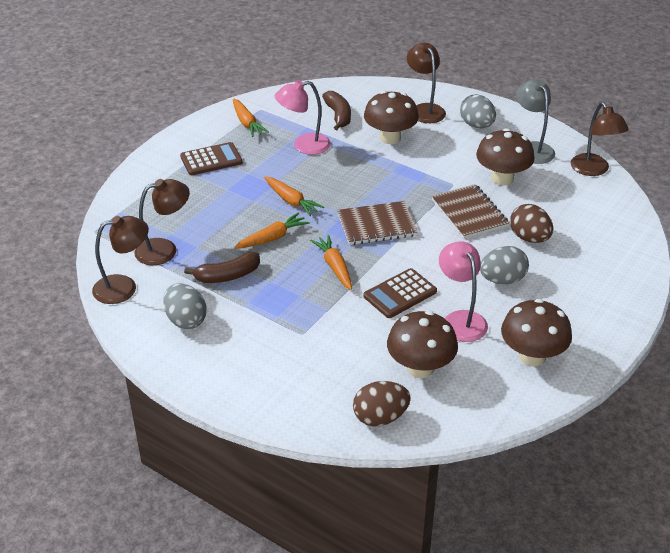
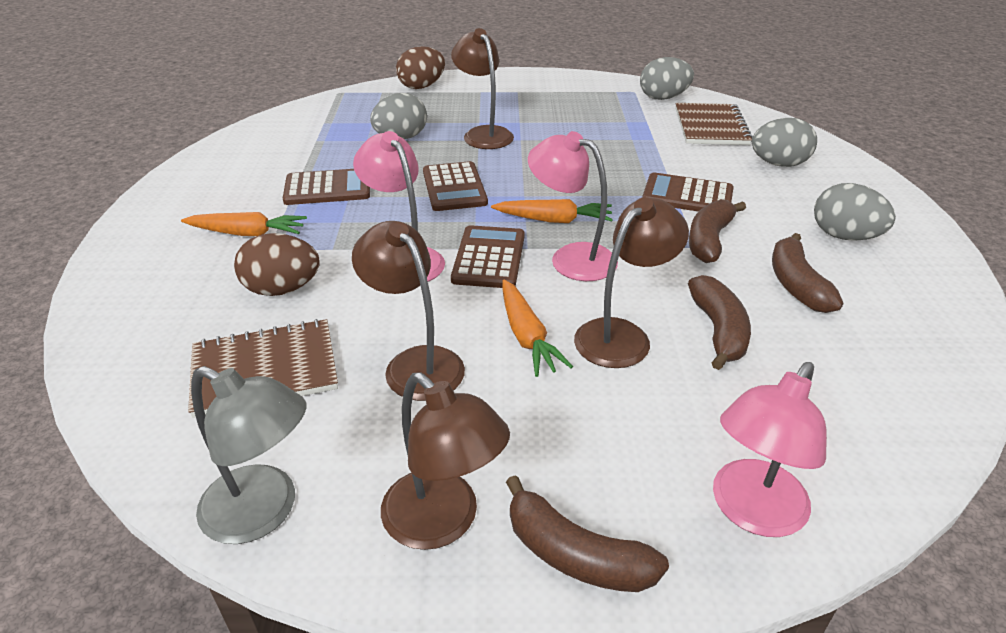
brown banana: [184,252,260,283] [322,91,351,130] = 2 -> [506,475,669,592] [688,275,751,370] [689,199,746,263] [772,233,843,313] = 4
brown calculator: [180,142,243,175] [363,268,437,318] = 2 -> [283,169,370,205] [423,161,488,211] [451,225,525,288] [642,172,733,212] = 4
brown mushroom: [364,91,419,144] [387,311,458,378] [476,128,535,185] [501,299,572,366] = 4 -> none = 0
grey egg: [163,283,207,329] [460,94,496,128] [480,246,529,284] = 3 -> [370,93,427,139] [640,57,694,100] [752,118,817,167] [814,183,896,241] = 4
orange carrot: [233,98,269,137] [234,213,310,249] [264,177,324,216] [310,235,352,290] = 4 -> [181,212,307,236] [491,199,613,223] [502,280,573,377] = 3
pink lamp: [275,80,331,155] [439,241,488,342] = 2 -> [353,131,445,282] [528,131,618,281] [713,362,827,537] = 3

